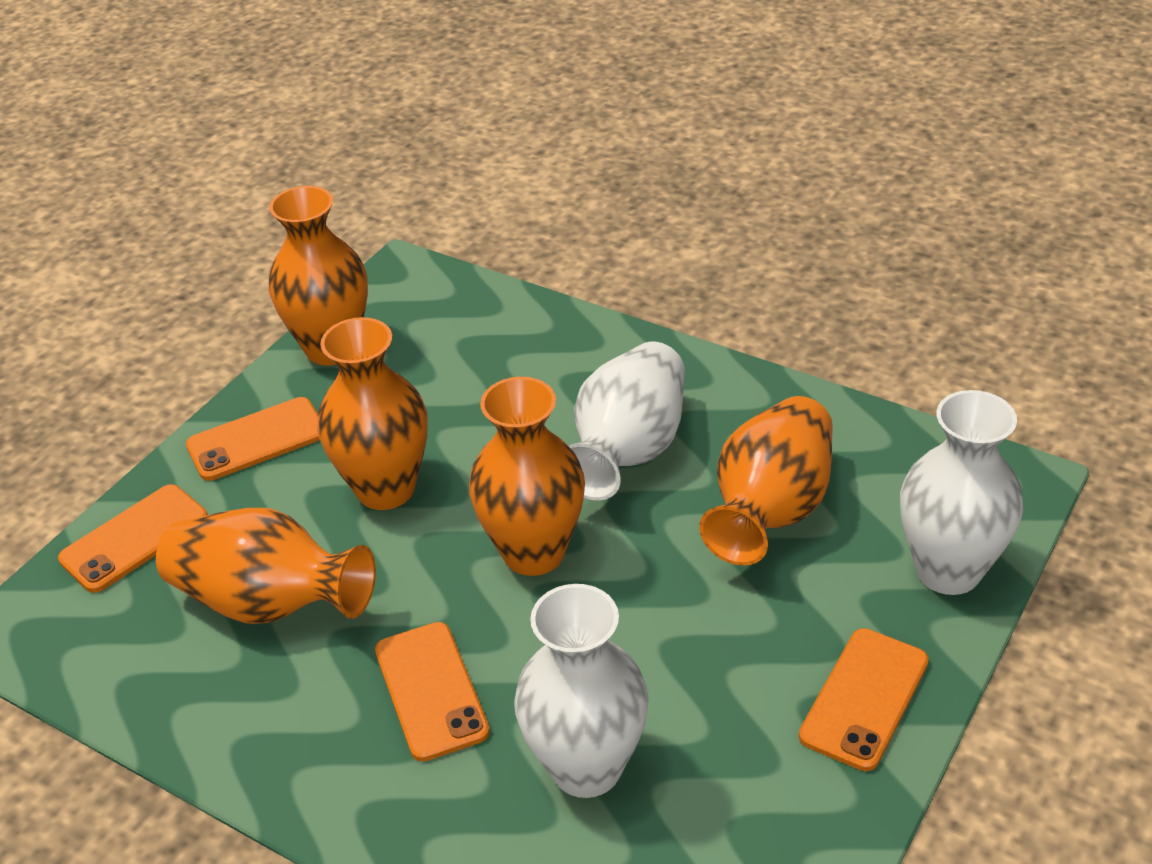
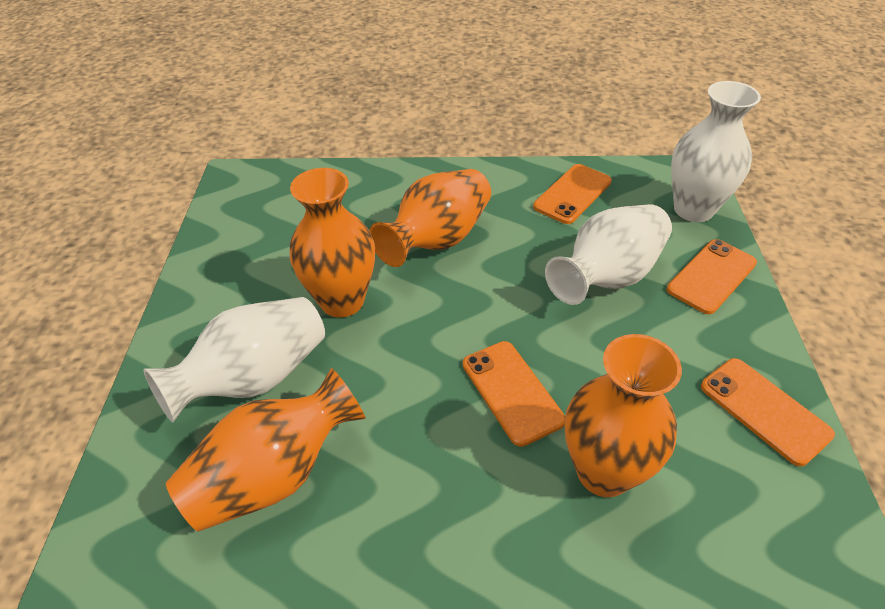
orange vase: [156,508,376,624] [269,186,368,365] [317,317,427,510] [469,377,585,576] [699,396,833,566] = 5 -> [166,368,365,531] [290,168,375,318] [370,169,491,267] [565,334,682,497] = 4

